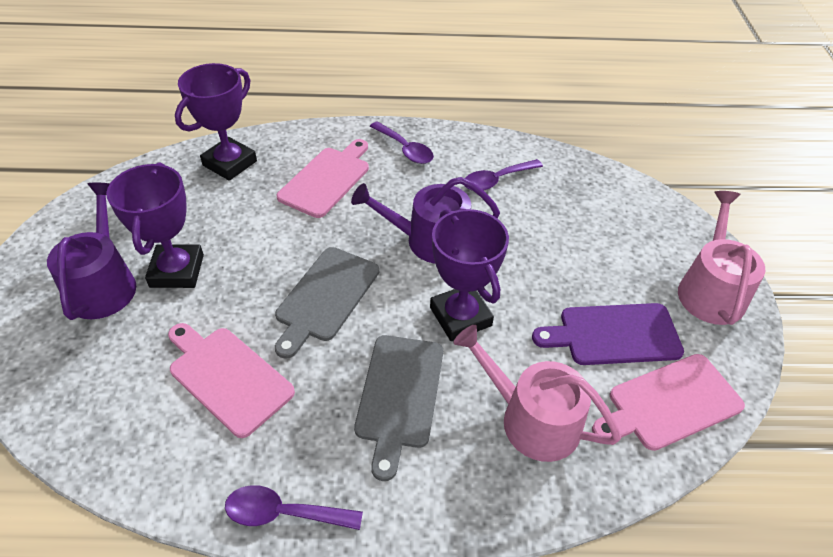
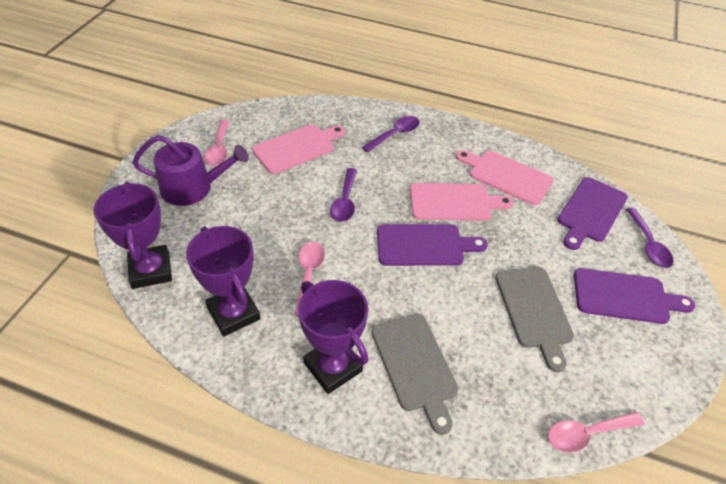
pink spoon: none = 0 -> [204,120,230,166] [295,242,325,316] [548,412,644,453] = 3
pink watering can: [454,325,621,462] [678,191,765,325] = 2 -> none = 0
purple cutting board: [532,303,684,365] = 1 -> [377,224,487,266] [558,177,628,250] [574,268,695,324] = 3
purple watering can: [47,183,136,320] [351,177,500,264] = 2 -> [132,135,249,206] = 1

